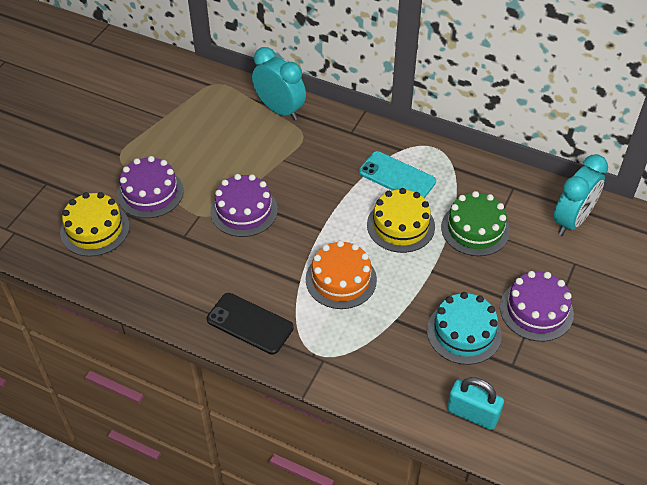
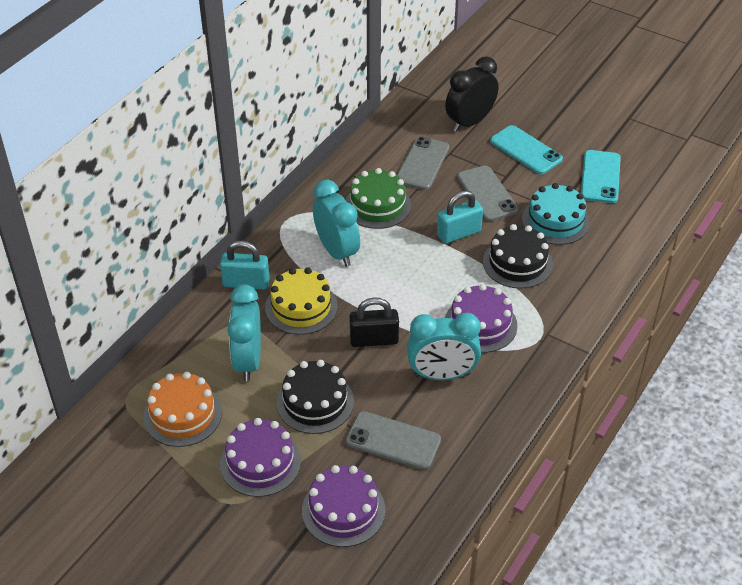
black cake: none = 0 -> [276,360,354,434] [483,224,553,289] = 2
black clock: none = 0 -> [445,56,498,132] = 1
black padlock: none = 0 -> [349,297,399,347] = 1
black phone: [207,293,294,355] = 1 -> none = 0
grey phone: none = 0 -> [346,411,441,470] [397,137,449,190] [457,165,519,221] = 3
turquoise clock: [252,47,306,120] [554,154,608,236] = 2 -> [228,285,261,381] [313,179,360,267] [407,313,481,380] = 3
turquoise padlock: [447,377,504,430] = 1 -> [220,241,270,290] [437,190,483,244] = 2
turquoise phone: [359,151,436,198] = 1 -> [490,125,563,174] [581,150,621,203] = 2
yellow cake: [60,192,130,257] [367,188,435,253] = 2 -> [265,268,338,335] = 1

